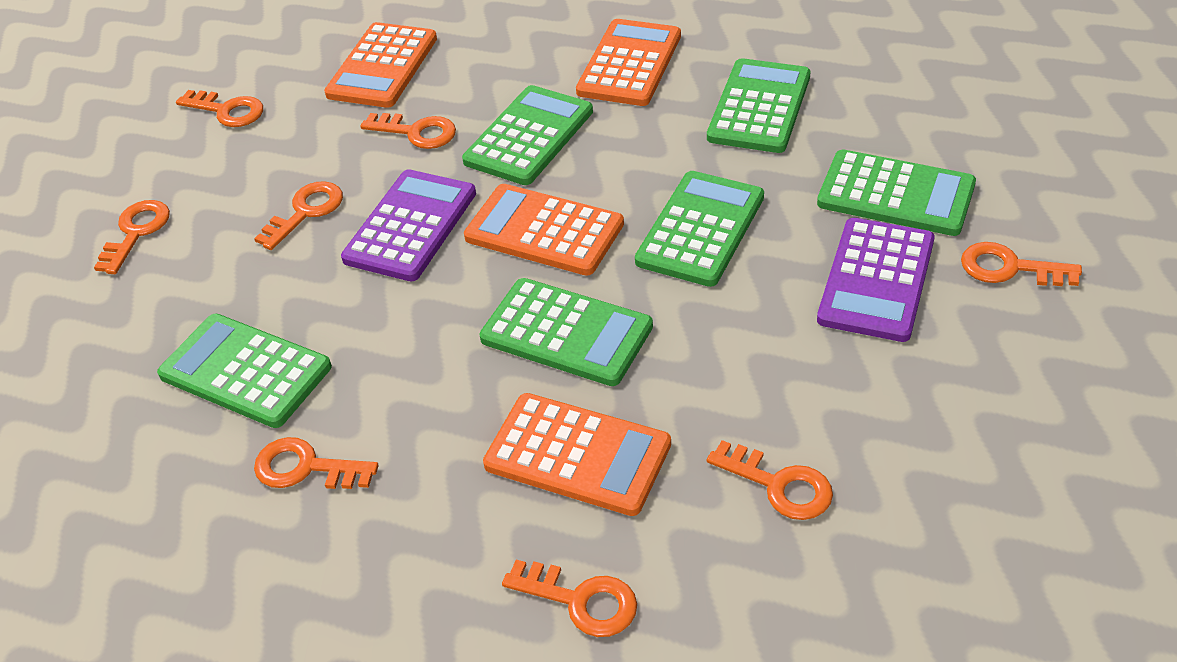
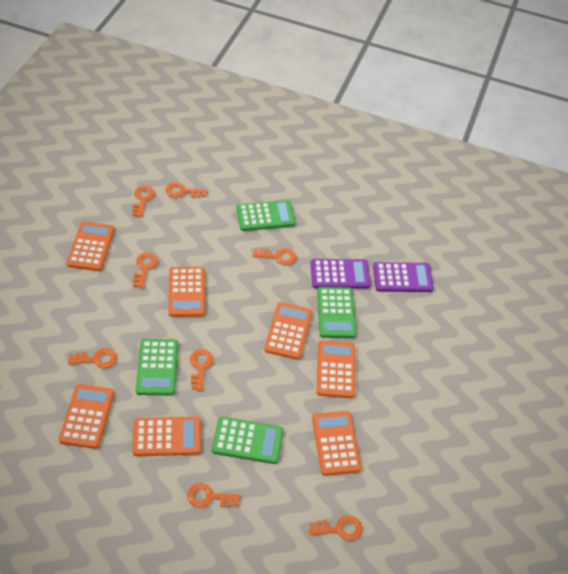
green calculator: [157,314,332,428] [462,85,593,185] [479,278,653,386] [635,171,764,287] [707,58,810,153] [817,150,976,236] = 6 -> [136,339,178,396] [212,417,283,464] [236,200,295,231] [317,287,356,338] = 4
orange calculator: [324,22,437,108] [464,184,624,276] [483,393,671,516] [576,19,681,106] = 4 -> [59,384,114,449] [67,221,115,271] [132,417,201,456] [168,267,205,317] [264,302,312,360] [312,411,361,476] [317,341,355,398] = 7

